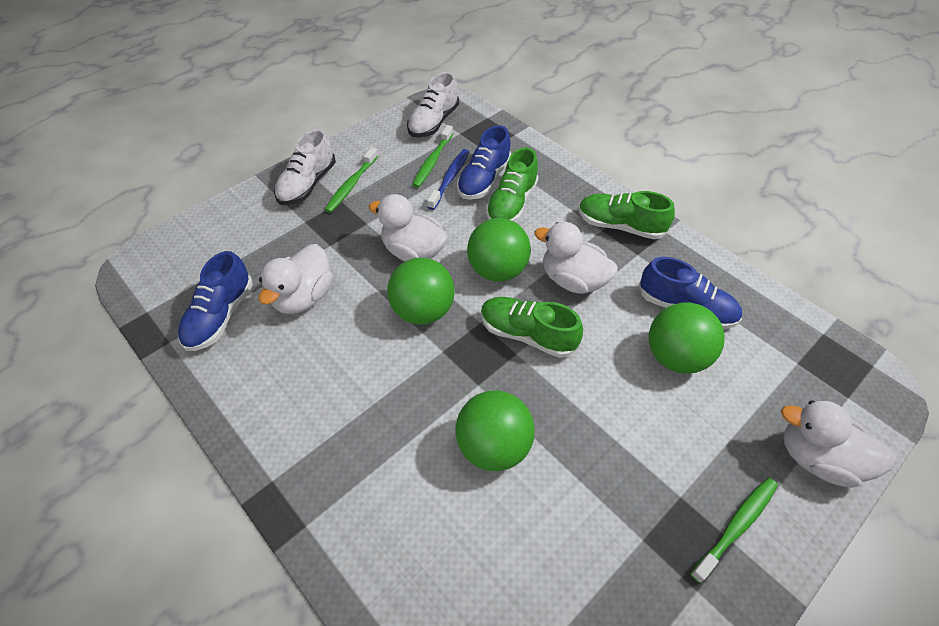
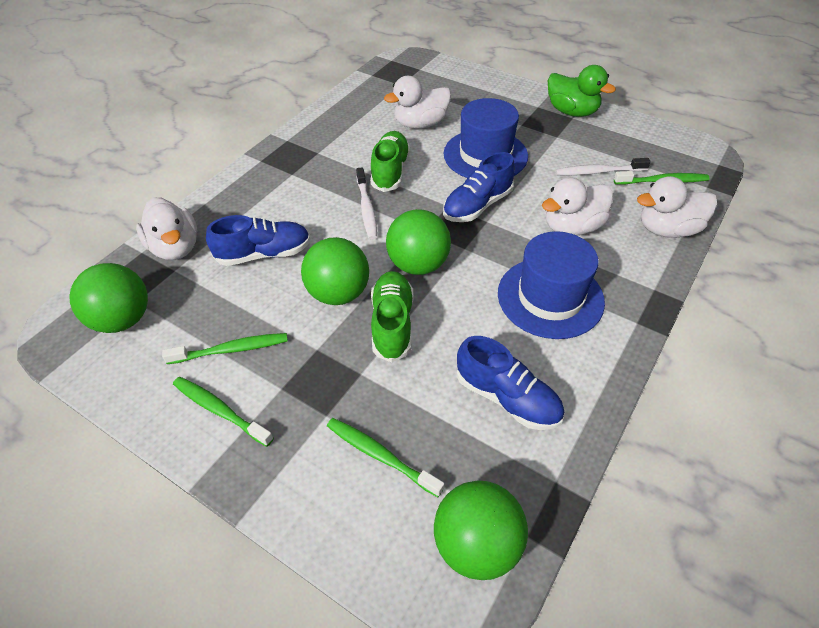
blue hat: none = 0 -> [444,98,528,178] [498,231,605,339] = 2
blue toothbrush: [427,149,469,210] = 1 -> none = 0
green duck: none = 0 -> [548,65,616,117] = 1
green shoe: [481,297,583,358] [486,147,538,222] [578,191,675,239] = 3 -> [370,131,410,192] [371,271,413,362] = 2
green toothbrush: [324,147,378,213] [412,125,453,188] [690,478,778,583] = 3 -> [162,333,288,364] [173,377,274,447] [327,418,444,497] [614,171,710,185] = 4
white shoe: [274,129,336,205] [407,72,459,138] = 2 -> none = 0
white toothbrush: none = 0 -> [356,167,377,239] [555,158,651,175] = 2

